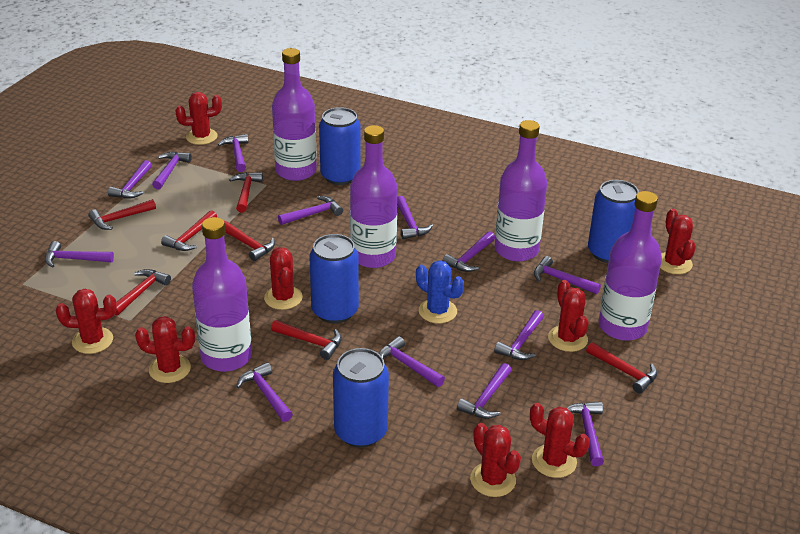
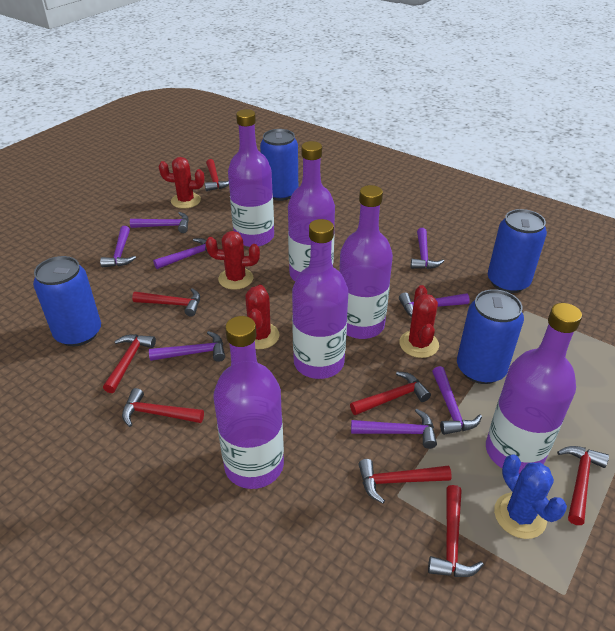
purple bottle: [192,217,252,372] [272,48,317,181] [350,125,397,268] [495,120,547,262] [599,191,662,341] = 5 -> [213,316,284,489] [228,109,274,247] [288,141,335,281] [292,219,348,379] [339,185,393,339] [486,303,582,474] = 6
purple hammer: [45,241,114,268] [108,160,152,199] [152,152,192,189] [218,134,248,172] [236,362,293,422] [278,196,343,225] [379,336,445,387] [397,196,433,239] [442,231,495,272] [457,363,512,419] [494,310,544,360] [534,256,601,294] [567,401,604,466] = 13 -> [100,226,136,267] [130,212,189,233] [149,331,225,362] [153,238,210,269] [351,409,437,449] [399,292,470,317] [411,228,444,269] [432,366,482,435] = 8
red cactus: [56,289,117,354] [135,316,195,383] [175,92,222,145] [264,247,303,310] [470,423,521,497] [530,403,590,478] [548,280,589,352] [660,209,696,274] = 8 -> [159,157,205,209] [206,231,260,290] [245,285,279,349] [399,285,439,358] = 4
red hammer: [88,199,156,230] [115,269,171,316] [161,210,217,251] [224,221,275,261] [229,172,263,213] [271,320,342,360] [586,342,657,394] = 7 -> [103,334,156,393] [122,388,204,427] [132,288,200,316] [205,159,229,191] [350,371,431,415] [359,459,452,503] [428,485,484,577] [557,446,609,525] = 8

